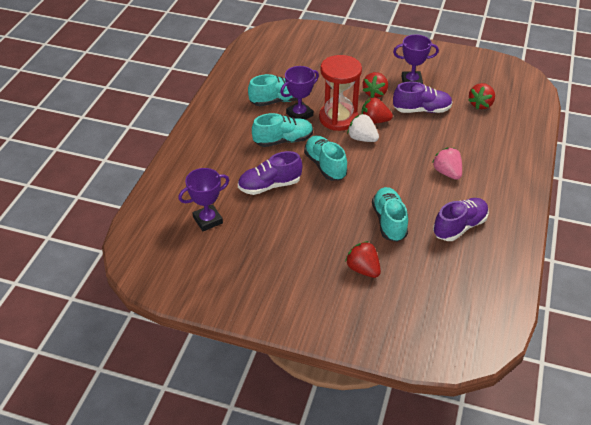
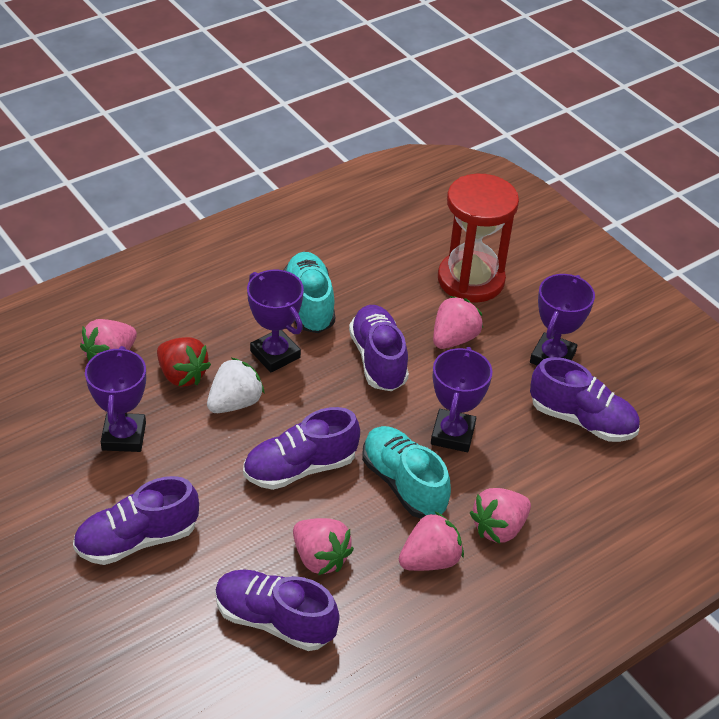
pink strawberry: [432,147,462,180] = 1 -> [80,319,137,361] [293,518,354,575] [399,511,464,571] [433,296,483,349] [470,488,531,544] = 5
purple shoe: [238,151,302,195] [393,82,452,113] [433,198,489,241] = 3 -> [73,476,199,565] [215,569,340,651] [243,407,360,490] [349,305,409,391] [530,357,640,442] = 5
purple trophy: [178,168,229,231] [280,66,319,120] [393,34,439,84] = 3 -> [85,346,146,452] [247,270,304,372] [431,347,492,452] [530,274,595,366] = 4
red strawberry: [345,241,381,278] [361,97,393,124] [363,72,388,98] [468,83,495,109] = 4 -> [157,337,211,387] = 1
turquoise shoe: [248,74,298,106] [252,113,313,147] [304,135,347,181] [372,187,408,242] = 4 -> [284,252,335,333] [362,426,451,519] = 2

